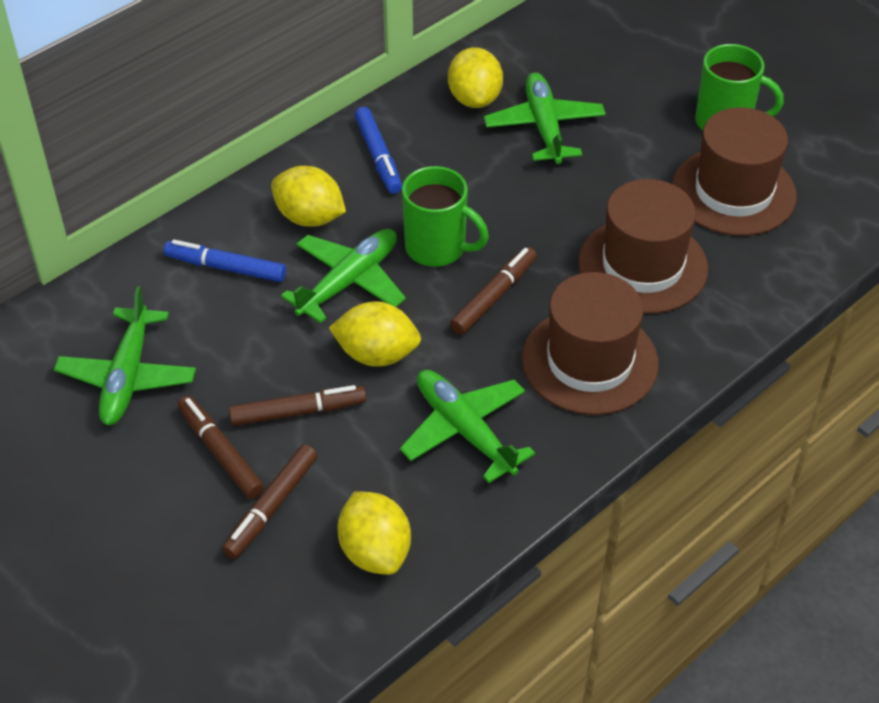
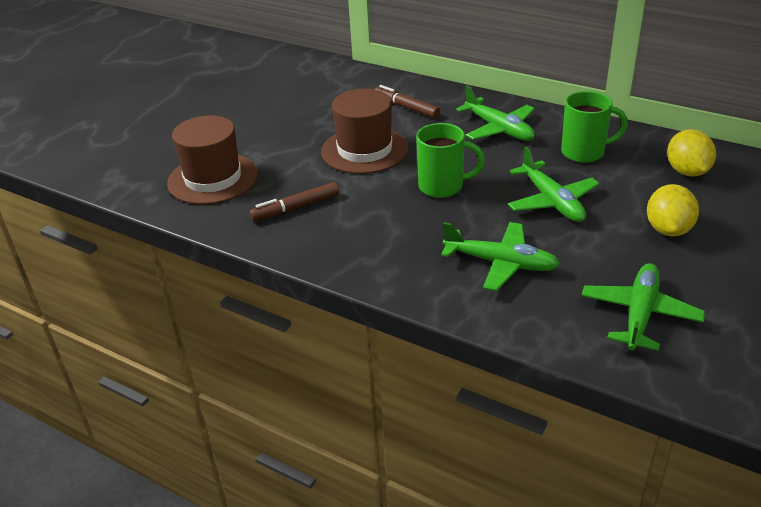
blue marker: [164,239,286,282] [354,107,402,194] = 2 -> none = 0
brown hat: [522,272,659,415] [578,179,708,314] [672,107,797,236] = 3 -> [167,116,258,205] [321,89,408,174] = 2
brown marker: [178,396,264,499] [222,444,318,559] [229,385,366,426] [450,247,537,335] = 4 -> [249,182,339,221] [374,85,440,118] = 2
yellow lemon: [271,166,346,227] [329,301,421,367] [338,491,411,575] [448,47,503,108] = 4 -> [647,184,699,236] [667,129,716,176] = 2

